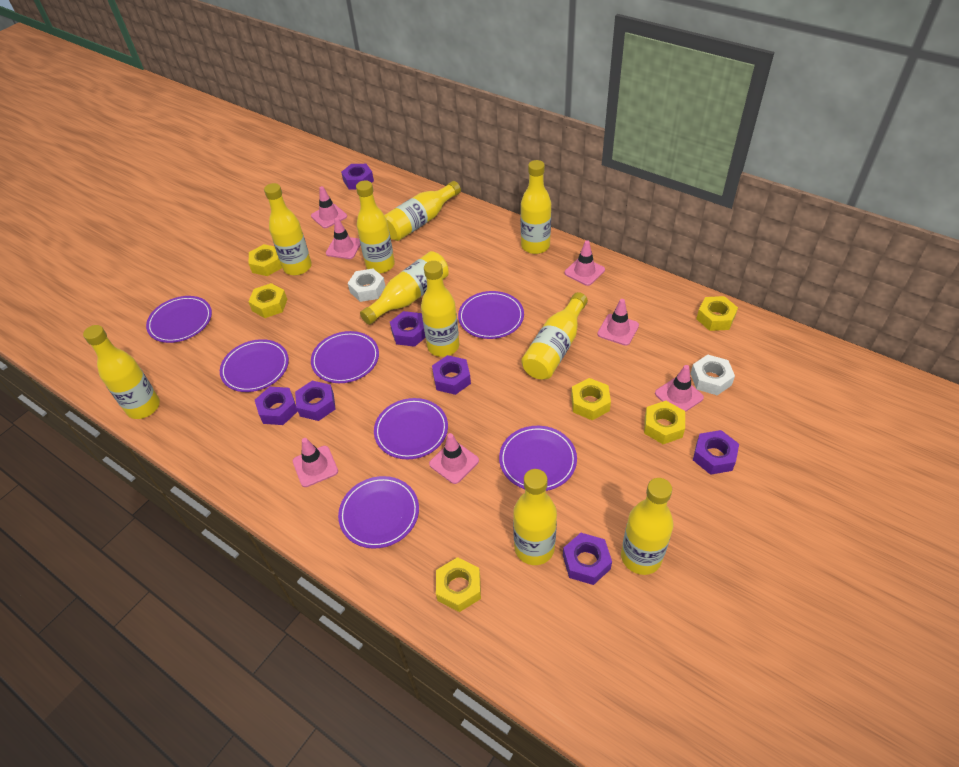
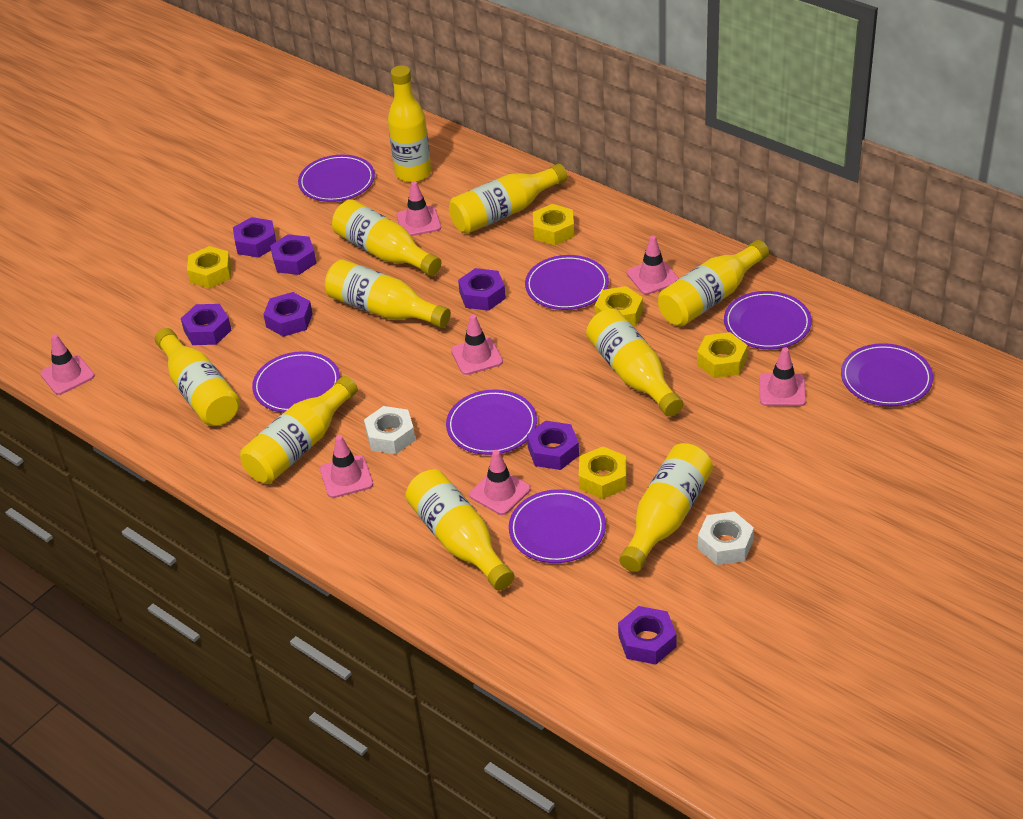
yellow nut: [248,283,287,318] [249,244,282,276] [436,557,481,612] [571,378,611,420] [644,401,685,444] [696,296,738,331] = 6 -> [187,246,232,288] [533,204,574,245] [579,446,627,499] [595,286,643,327] [697,332,747,378] = 5

